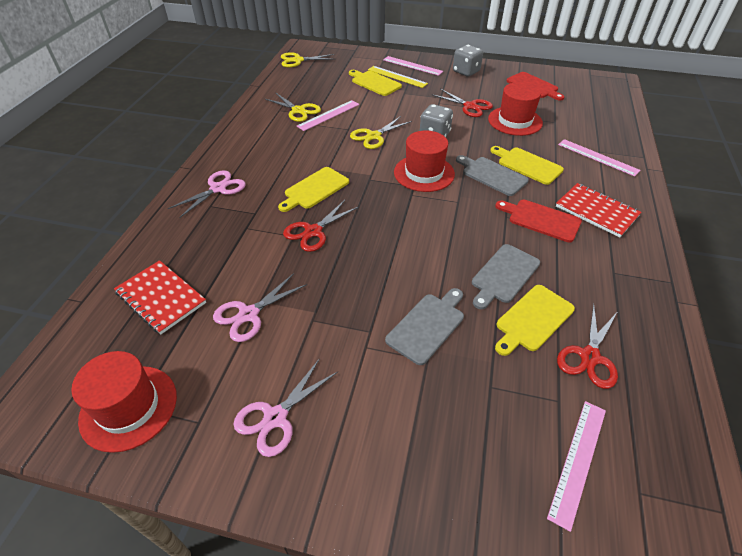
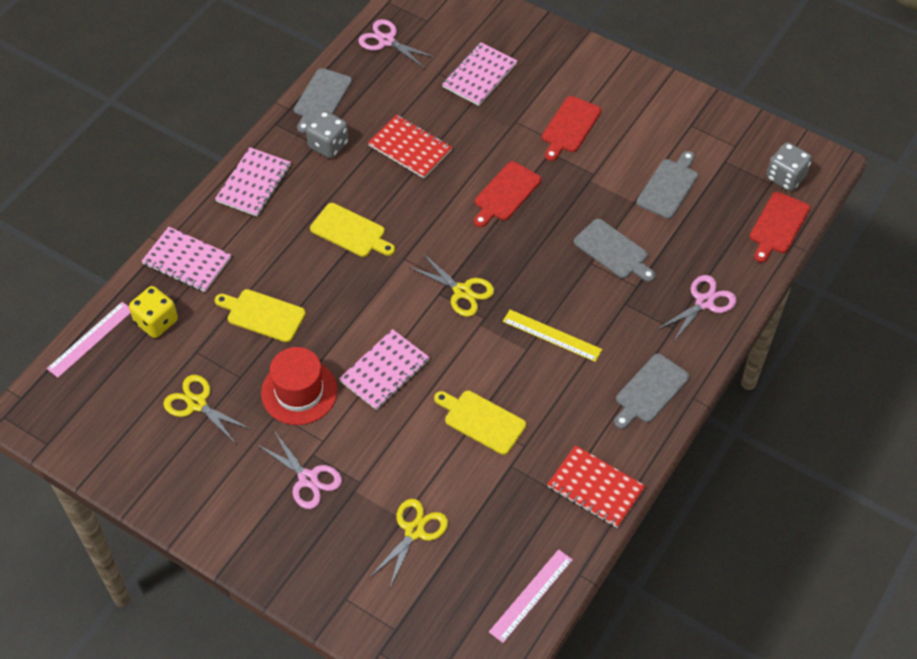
grey cutting board: [385,288,464,365] [456,155,529,196] [472,244,540,309] = 3 -> [294,68,352,133] [574,219,656,282] [614,354,690,429] [636,151,698,219] = 4
pink notebook: none = 0 -> [141,227,231,292] [215,147,291,216] [339,329,430,410] [442,42,517,106] = 4
pink ruler: [297,100,359,131] [383,56,443,76] [547,401,606,532] [558,139,640,177] = 4 -> [47,302,131,378] [489,549,573,643] = 2
red cutting board: [495,200,582,242] [507,72,564,101] = 2 -> [474,161,541,227] [542,96,601,161] [749,192,810,263] = 3
red hat: [71,351,177,453] [394,131,455,192] [488,82,543,136] = 3 -> [261,347,338,425] = 1
red scissors: [283,200,359,252] [433,88,493,117] [557,304,618,389] = 3 -> none = 0
yellow cutting board: [278,167,349,212] [349,70,402,96] [490,146,564,185] [495,285,575,356] = 4 -> [215,289,306,343] [310,203,395,257] [434,391,526,455] = 3
yellow dice: none = 0 -> [129,286,178,338] = 1

